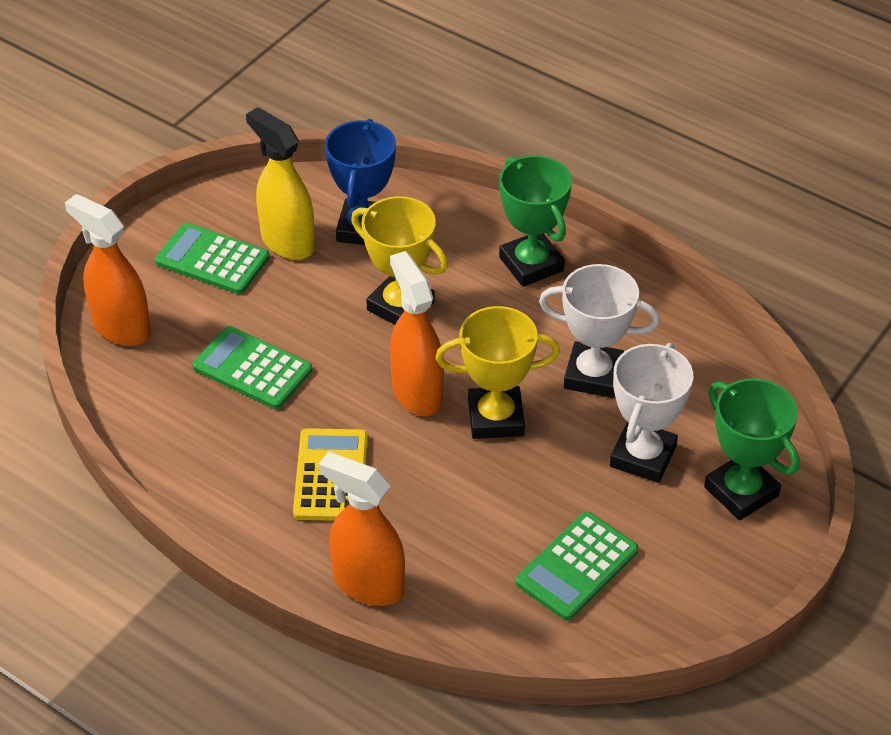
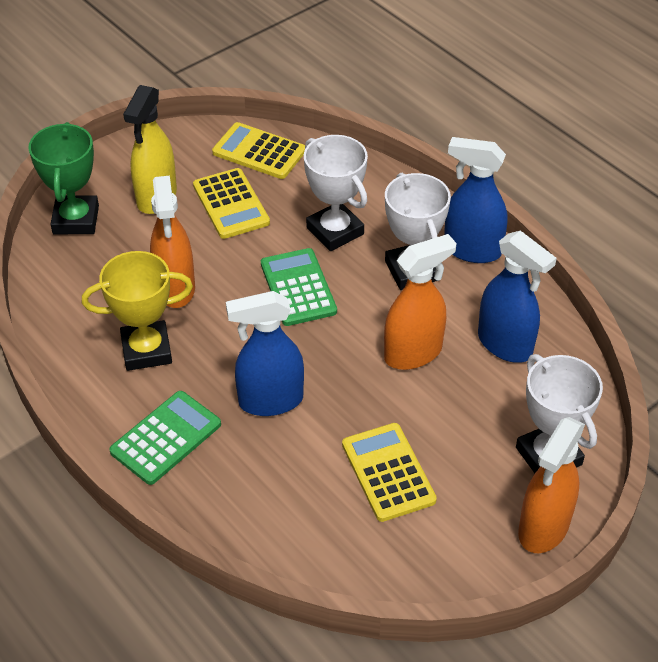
blue spray bottle: none = 0 -> [226,291,304,416] [444,137,507,263] [478,231,557,363] = 3
blue trophy: [325,119,396,245] = 1 -> none = 0
green calculator: [155,223,270,294] [192,326,312,409] [515,512,638,621] = 3 -> [109,391,221,485] [261,248,337,326] = 2
green trophy: [499,155,572,287] [704,378,800,520] = 2 -> [29,122,99,234] = 1
white trophy: [539,264,660,398] [610,343,693,483] = 2 -> [304,135,368,251] [385,173,451,290] [516,354,603,473] = 3
yellow calculator: [293,428,368,521] = 1 -> [193,168,270,239] [212,122,305,179] [342,423,437,522] = 3
yellow trophy: [351,196,448,325] [435,306,560,439] = 2 -> [82,251,193,371] = 1

